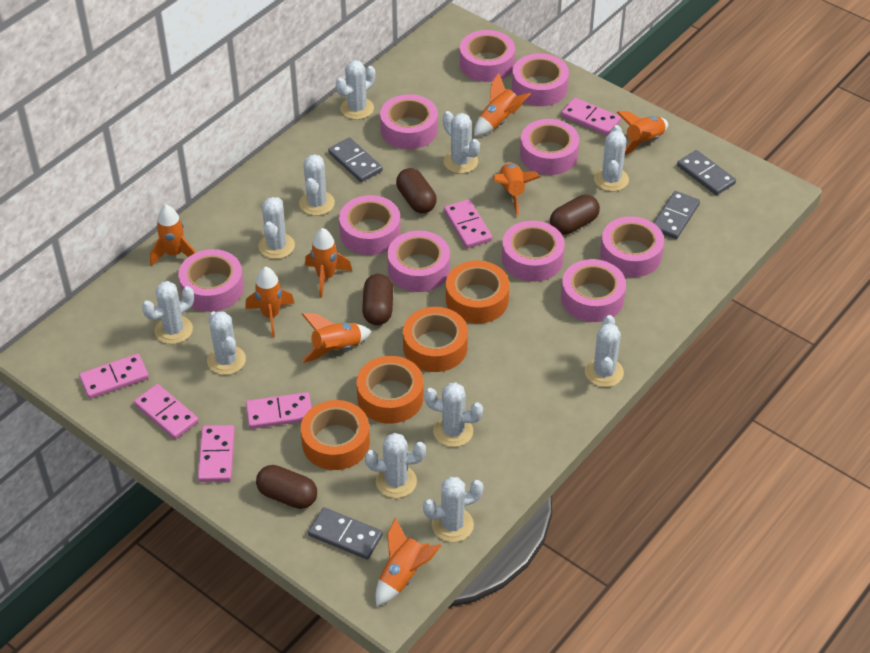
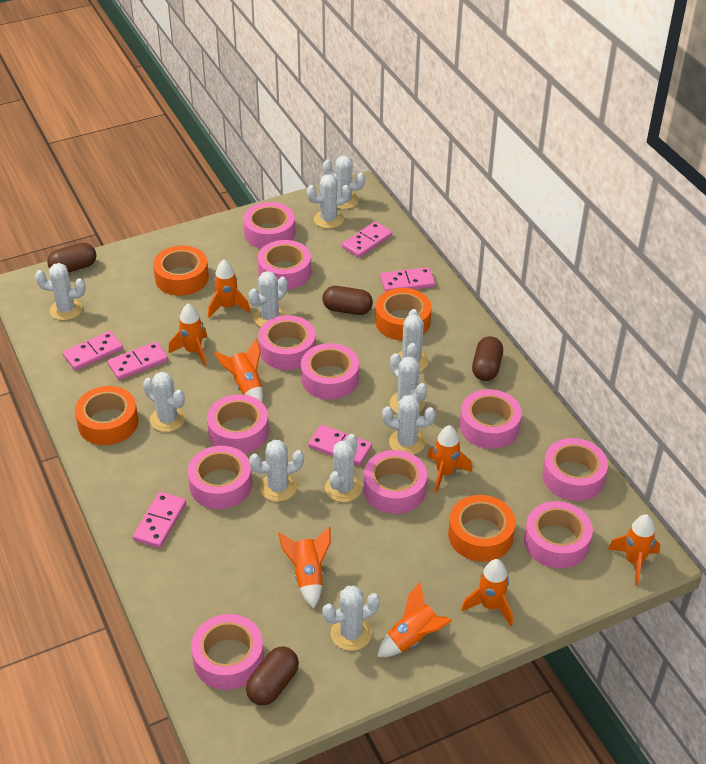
grey domino: [308,507,383,559] [328,137,383,182] [653,191,700,239] [677,150,736,195] = 4 -> none = 0
pink tape: [179,249,244,312] [339,195,401,255] [380,94,438,149] [388,231,450,292] [460,30,515,82] [502,221,565,282] [512,53,569,106] [520,119,579,175] [561,259,626,322] [600,216,664,277] = 10 -> [188,446,252,509] [191,614,264,690] [207,394,269,454] [243,202,296,249] [258,240,311,290] [258,315,316,370] [301,343,359,400] [363,450,427,514] [460,389,522,449] [524,501,593,569] [542,438,608,501] = 11

